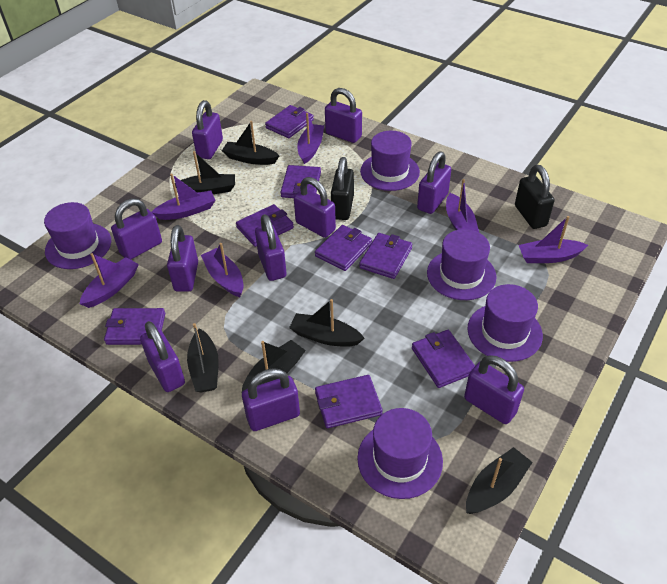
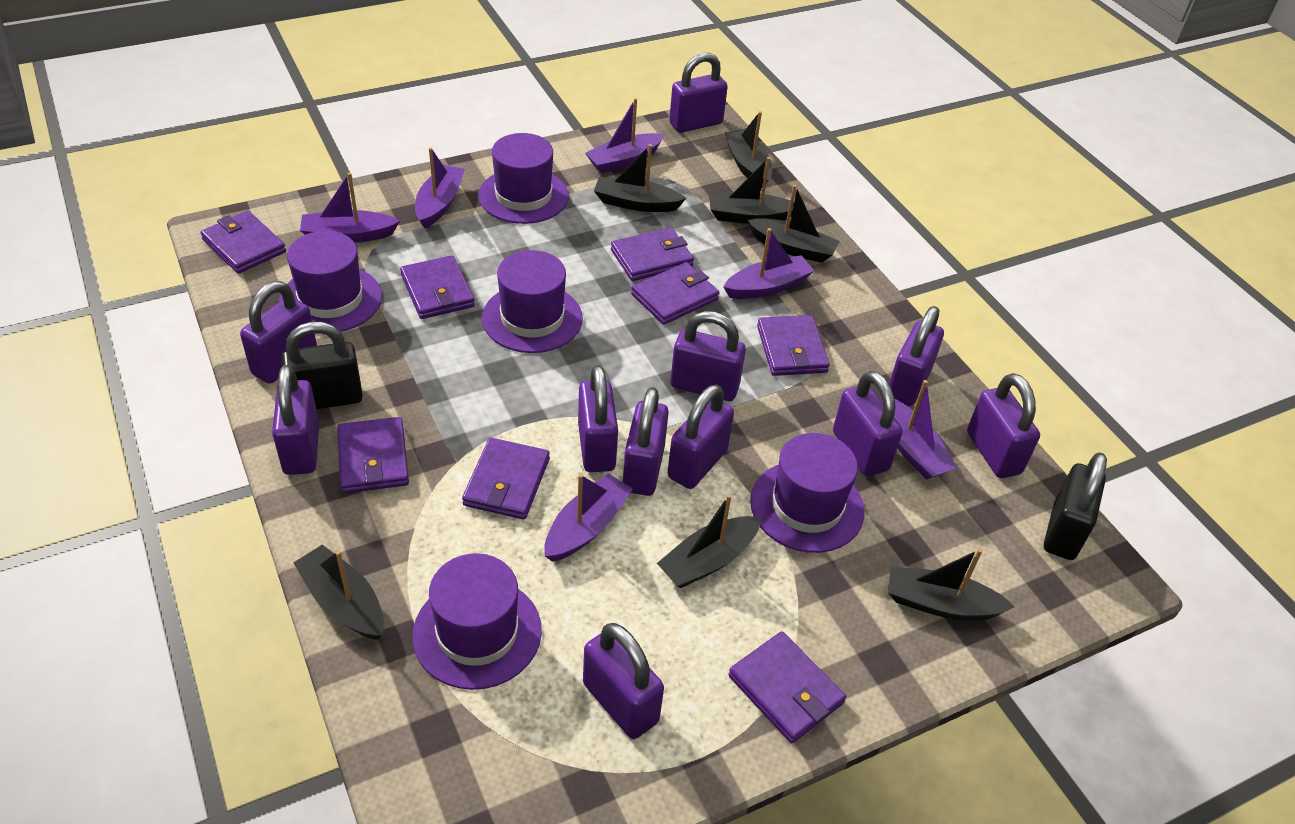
black boat: [175,151,235,194] [187,323,219,392] [222,121,279,165] [241,340,306,394] [289,299,365,347] [466,447,533,514] = 6 -> [293,545,384,640] [594,144,686,212] [657,494,761,588] [709,157,794,224] [724,111,772,188] [748,185,840,263] [888,548,1015,620] = 7
purple padlock: [111,198,162,260] [140,321,185,392] [167,225,198,292] [192,100,223,159] [242,368,300,431] [255,214,287,281] [294,177,336,238] [325,88,362,143] [417,151,451,214] [464,355,524,424] = 10 -> [240,281,317,384] [272,365,319,475] [578,365,618,472] [583,623,664,739] [623,387,669,496] [667,384,734,489] [669,53,728,133] [670,311,746,401] [833,371,903,476] [889,306,944,406] [967,373,1040,478] = 11

